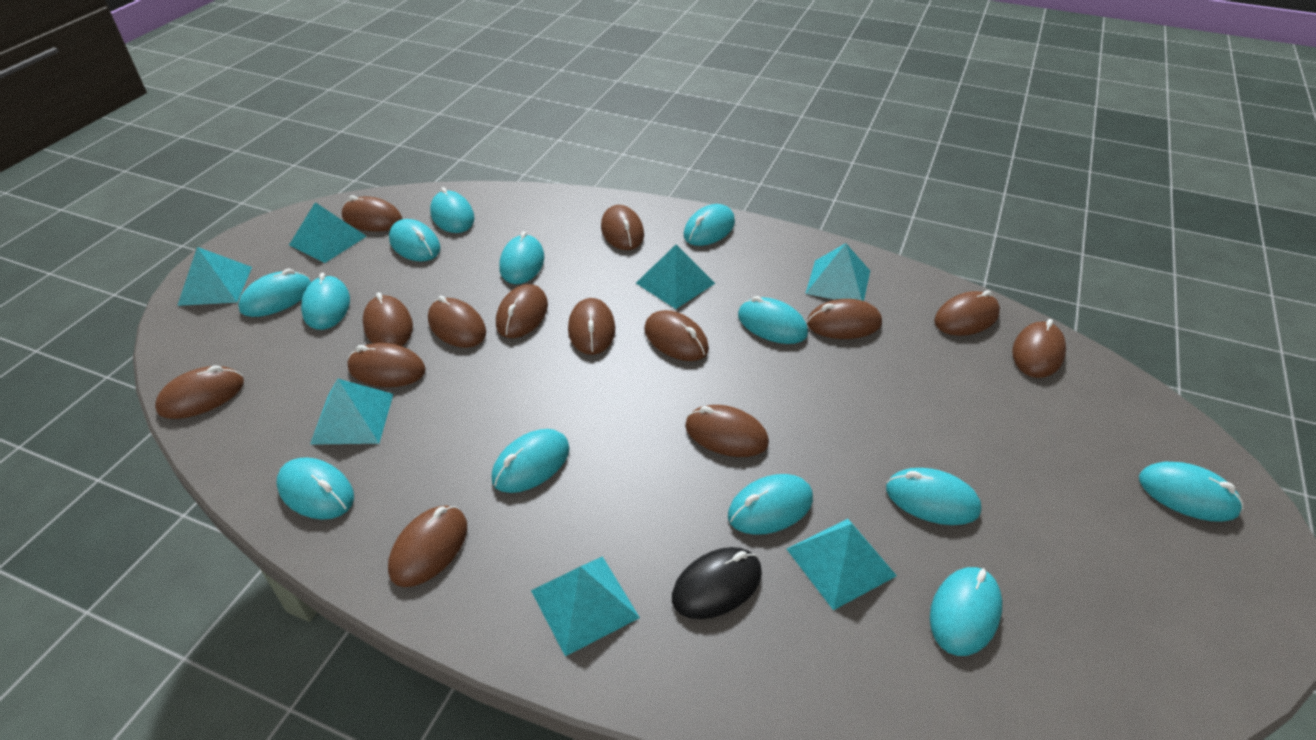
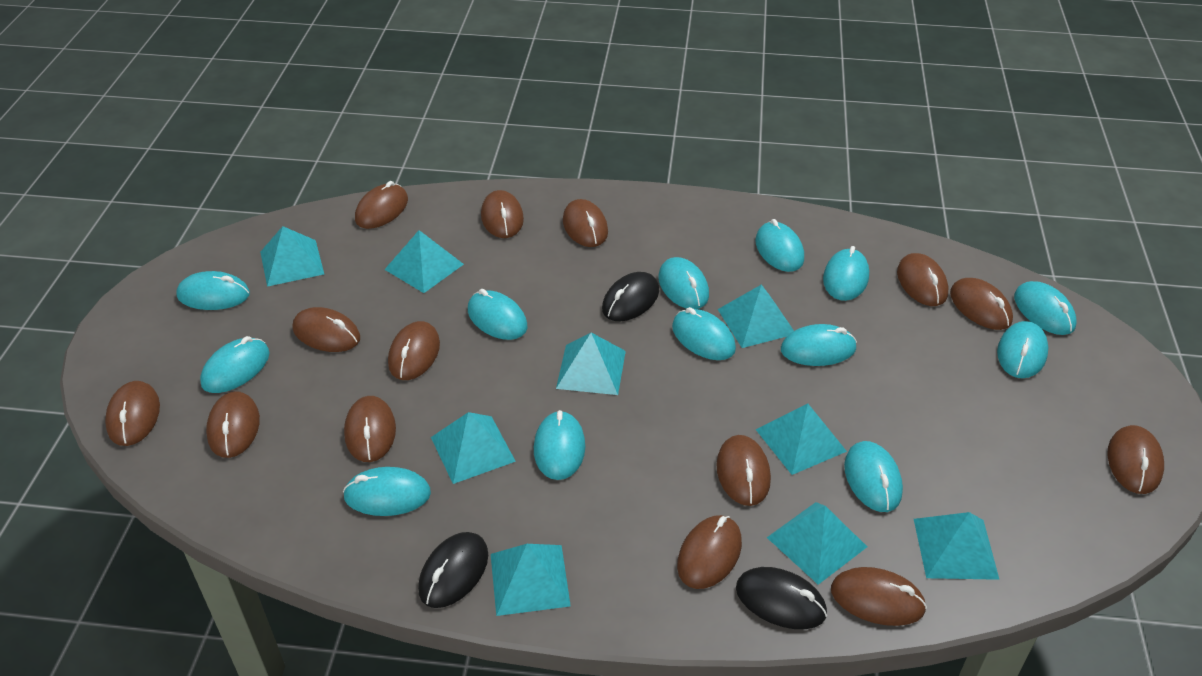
black mouse: [672,547,762,619] = 1 -> [418,532,488,608] [602,272,659,321] [736,567,827,629] = 3
turquoise pyramid: [177,247,252,306] [289,202,367,263] [310,379,393,445] [531,556,640,656] [636,244,715,309] [787,519,897,610] [805,243,870,301] = 7 -> [260,226,324,287] [384,230,464,293] [431,412,516,484] [491,544,571,616] [556,333,626,395] [718,284,794,348] [756,404,847,475] [767,502,867,585] [914,512,1000,580] = 9

